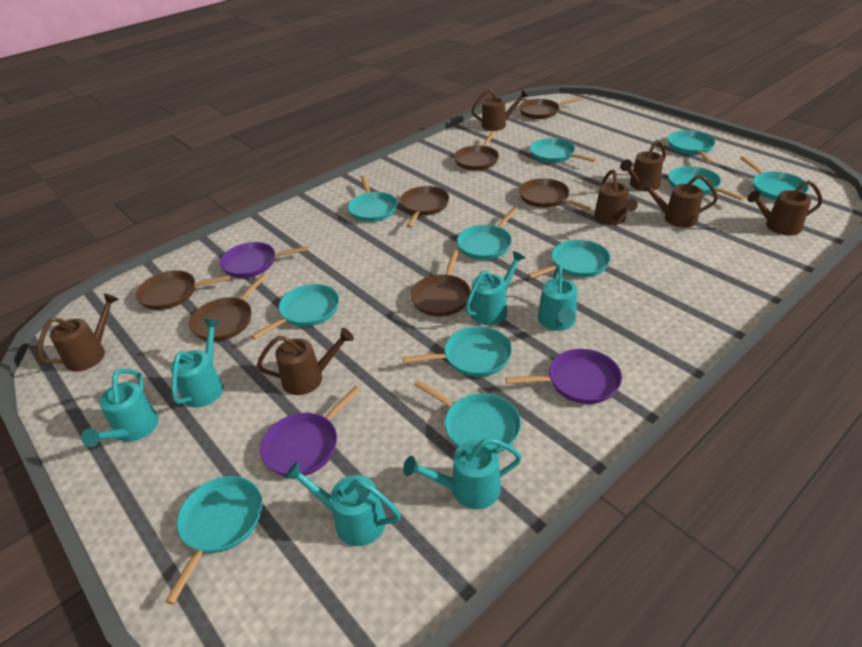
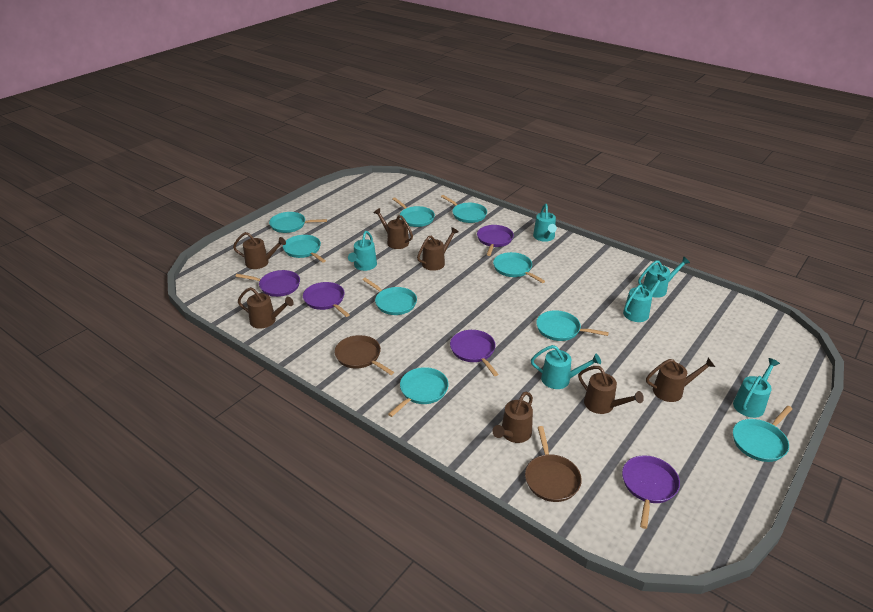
brown pan: [136,270,231,310] [189,274,267,341] [400,186,449,228] [410,250,471,317] [454,131,499,170] [519,97,583,119] [519,178,590,211] = 7 -> [335,335,394,375] [525,426,582,502] = 2
purple pan: [220,242,309,278] [260,385,361,476] [505,349,622,404] = 3 -> [235,270,300,297] [303,282,350,317] [450,330,498,376] [477,225,514,256] [622,455,680,529] = 5
turquoise pan: [165,476,262,604] [251,284,339,340] [348,175,397,222] [403,326,512,377] [414,380,521,453] [457,208,518,260] [528,240,611,279] [530,138,597,163] [668,130,716,163] [669,166,745,201] [740,156,809,200] = 11 -> [269,212,327,233] [283,235,326,263] [363,278,417,315] [388,367,449,417] [392,197,435,227] [441,195,487,223] [493,252,545,283] [536,310,609,341] [733,406,792,462] = 9

